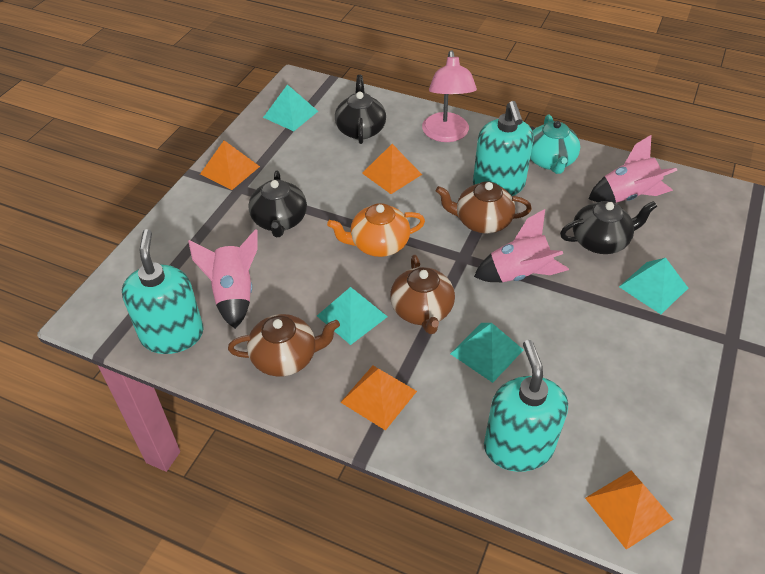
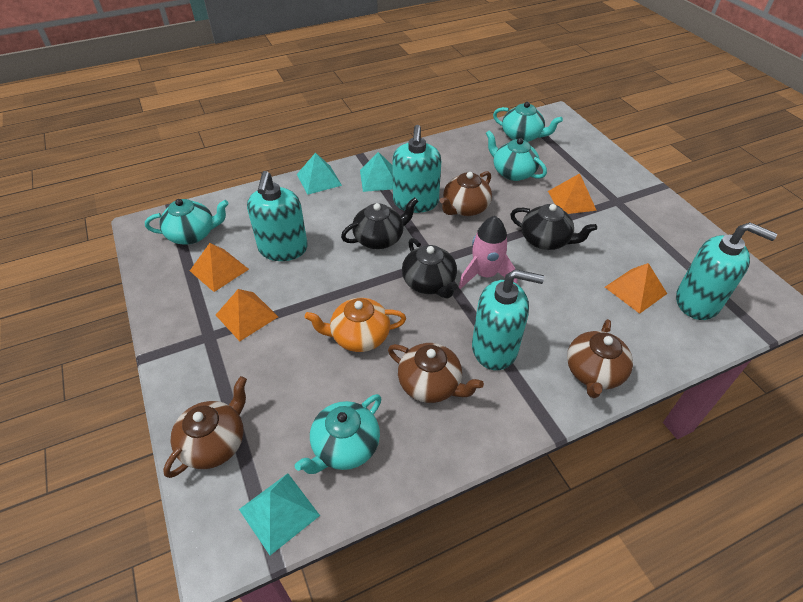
brown teapot: [228,314,340,377] [390,255,455,334] [436,181,532,233] = 3 -> [163,376,247,478] [388,343,484,403] [440,171,492,216] [567,319,633,398] = 4
pink lamp: [422,50,477,142] = 1 -> none = 0
pink rocket: [188,229,258,329] [474,209,569,282] [589,135,678,203] = 3 -> [458,216,517,289] = 1
turquoise pyramid: [263,84,318,131] [317,287,388,345] [450,323,523,383] [619,258,688,314] = 4 -> [239,473,320,555] [297,153,342,195] [360,152,393,192] = 3
turquoise soap dispenser: [122,229,204,354] [473,101,534,196] [484,340,568,472] = 3 -> [247,171,308,261] [392,125,441,213] [472,269,544,370] [676,222,777,320] = 4
turquoise teapot: [530,114,580,174] = 1 -> [145,199,229,245] [295,394,381,474] [486,130,547,181] [493,102,563,142] = 4

